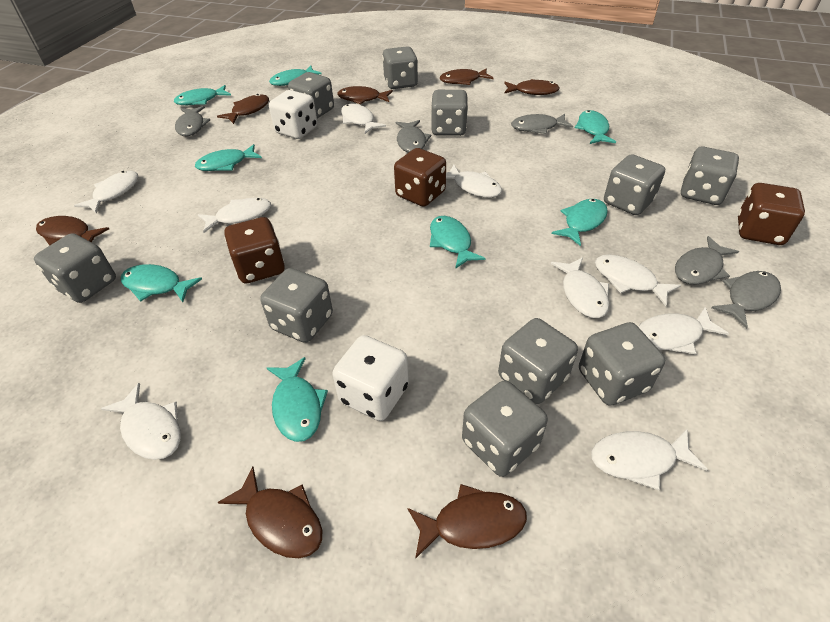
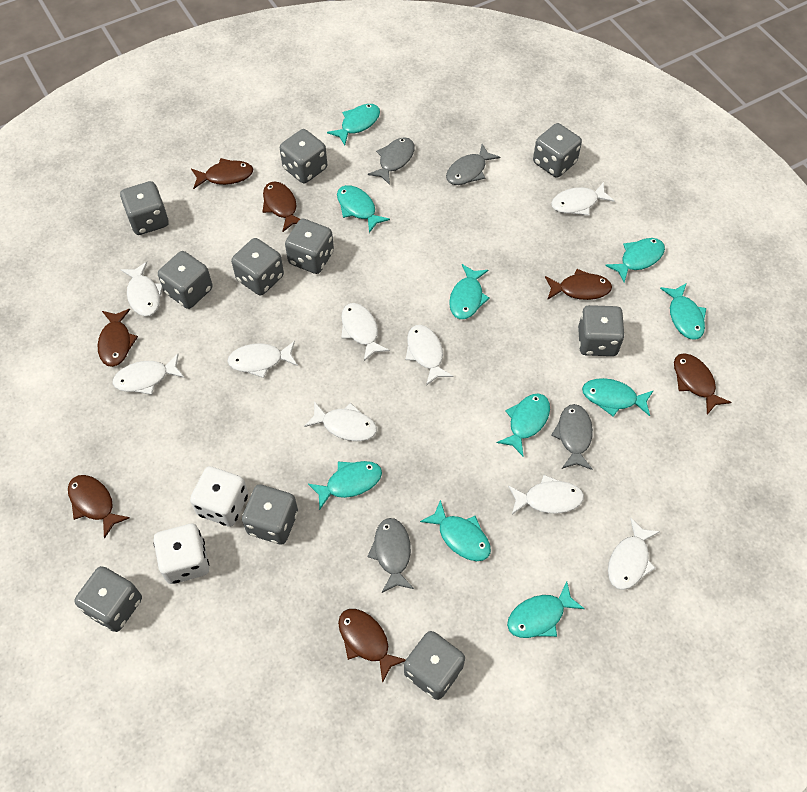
brown dice: [224,217,285,284] [394,148,446,207] [738,183,805,245] = 3 -> none = 0
grey fish: [175,106,210,136] [396,120,431,153] [511,114,573,134] [675,236,739,285] [711,271,781,329] = 5 -> [367,518,414,593] [368,137,415,185] [446,144,500,185] [551,404,593,470] = 4
turquoise fish: [121,264,202,302] [174,85,231,105] [195,144,262,171] [267,357,328,442] [269,66,322,86] [430,216,486,269] [552,199,608,246] [575,110,616,144] = 8 -> [308,461,382,510] [327,104,380,145] [337,185,390,233] [420,500,491,561] [449,264,490,319] [497,394,550,456] [507,582,585,638] [582,378,654,417] [605,238,665,283] [660,283,706,340] = 10

